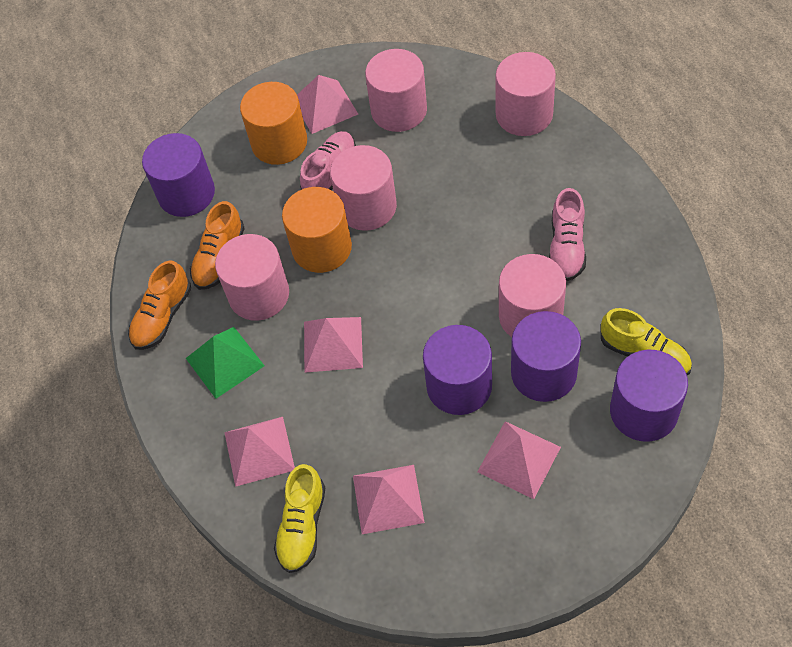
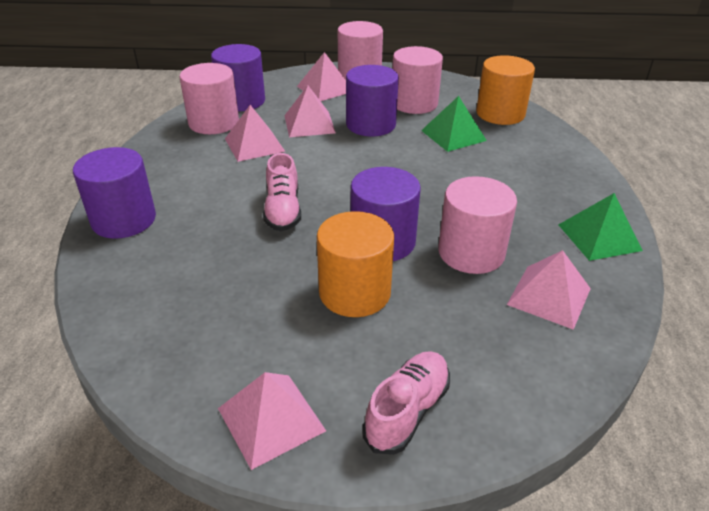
green pyramid: [186,327,264,399] = 1 -> [421,96,487,152] [558,193,643,261] = 2
orange shoe: [128,260,191,350] [190,201,245,290] = 2 -> none = 0
pink cylinder: [215,234,289,321] [330,145,397,231] [365,49,427,132] [495,52,556,136] [499,254,566,337] = 5 -> [180,63,239,134] [338,21,383,80] [392,46,443,114] [438,176,517,274] = 4
yellow shoe: [274,464,325,573] [601,308,692,375] = 2 -> none = 0

